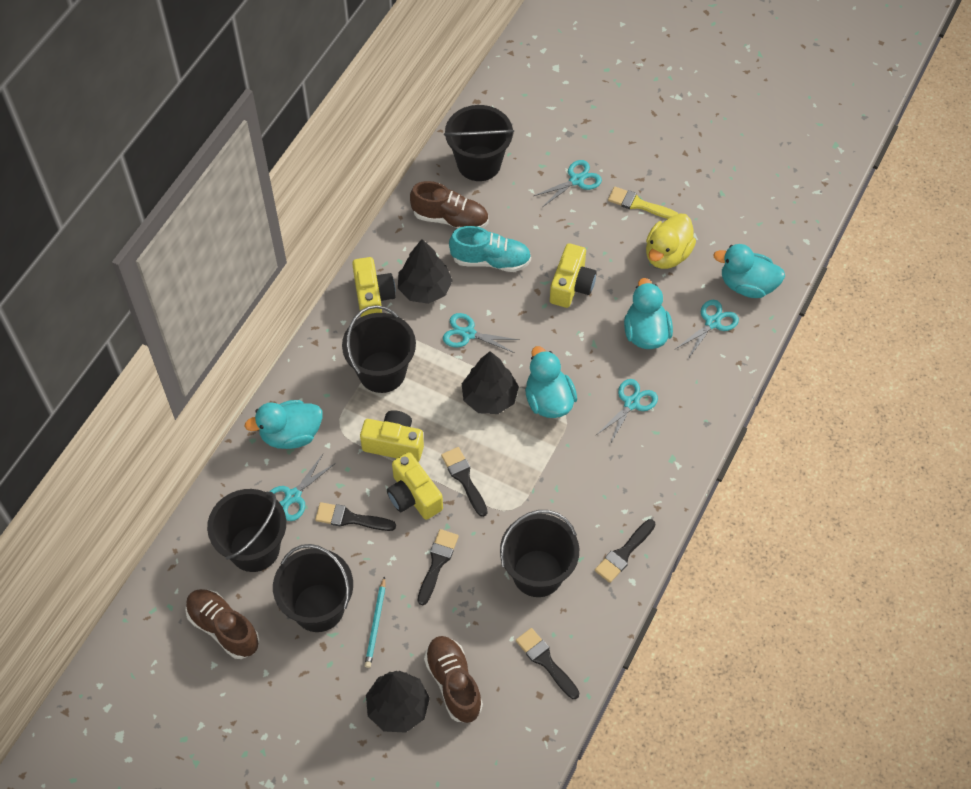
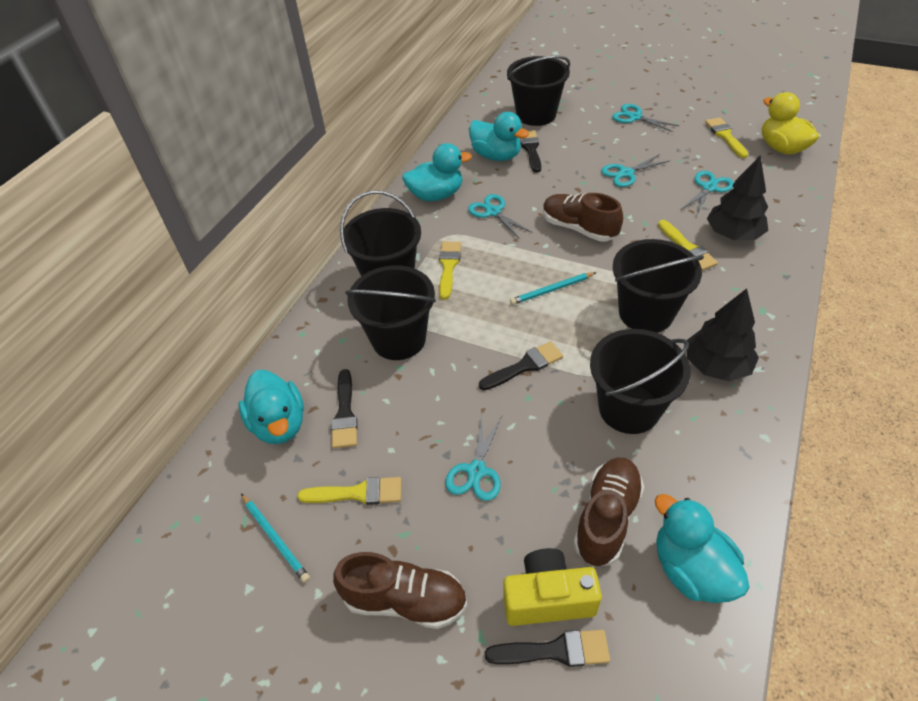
black brush: [315,502,396,531] [418,529,459,605] [441,447,488,517] [516,628,580,699] [595,519,656,583] = 5 -> [331,369,358,448] [479,341,563,390] [484,630,610,667] [520,130,541,173] = 4
black tree: [366,671,430,733] [398,239,453,304] [462,351,519,414] = 3 -> [687,288,759,382] [707,156,768,240] = 2
turquoise pencil: [365,576,386,668] = 1 -> [241,493,310,583] [510,272,597,305] = 2
turquoise shoe: [449,226,531,272] = 1 -> none = 0
yellow brush: [608,187,678,219] = 1 -> [297,477,401,505] [439,242,461,300] [658,220,718,271] [705,117,748,158] = 4
yellow camera: [352,257,396,317] [360,410,424,462] [387,452,443,520] [550,243,597,308] = 4 -> [503,548,602,626] = 1

